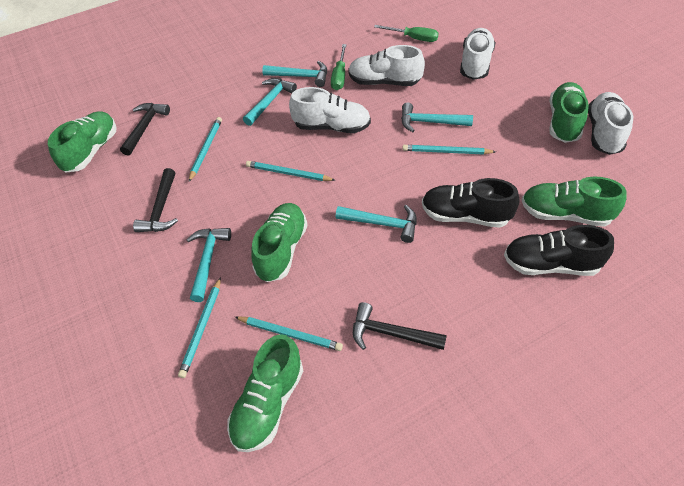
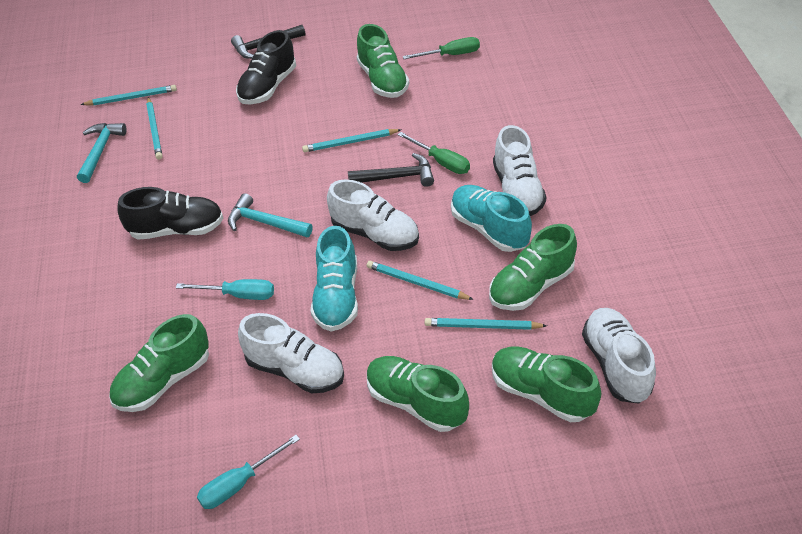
black hammer: [120,103,170,156] [133,168,178,232] [353,302,447,350] = 3 -> [231,25,305,59] [348,153,434,187] = 2
turquoise hammer: [187,228,231,302] [243,78,297,126] [262,61,327,87] [336,205,417,243] [401,103,473,132] = 5 -> [77,123,127,183] [228,193,313,237] = 2
turquoise screwdriver: none = 0 -> [176,279,274,300] [197,435,300,509] = 2
turquoise shoe: none = 0 -> [311,226,358,332] [451,185,532,252] = 2

